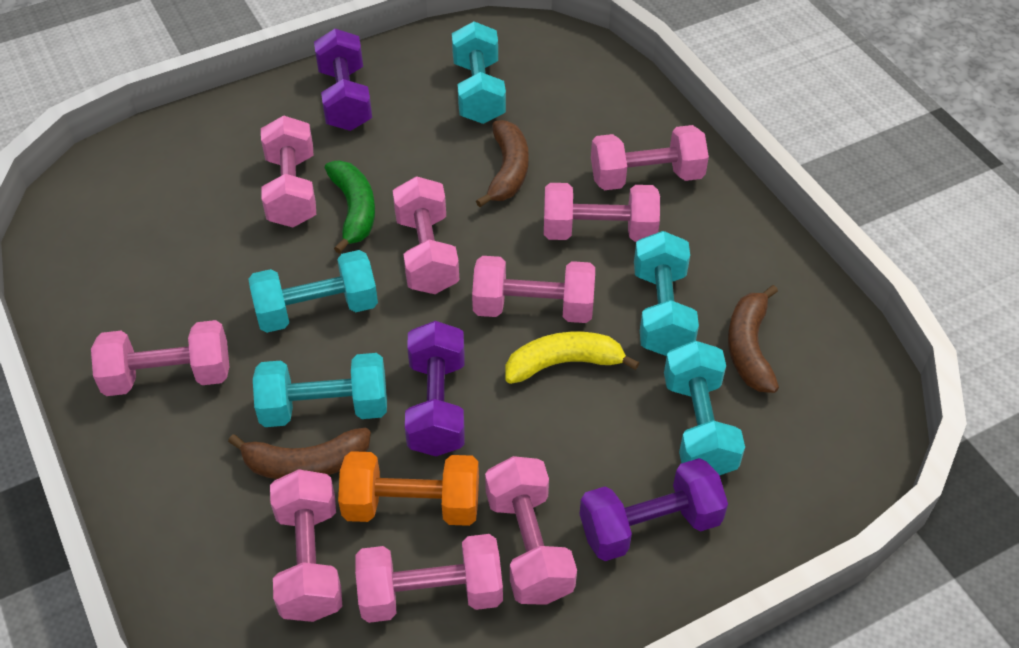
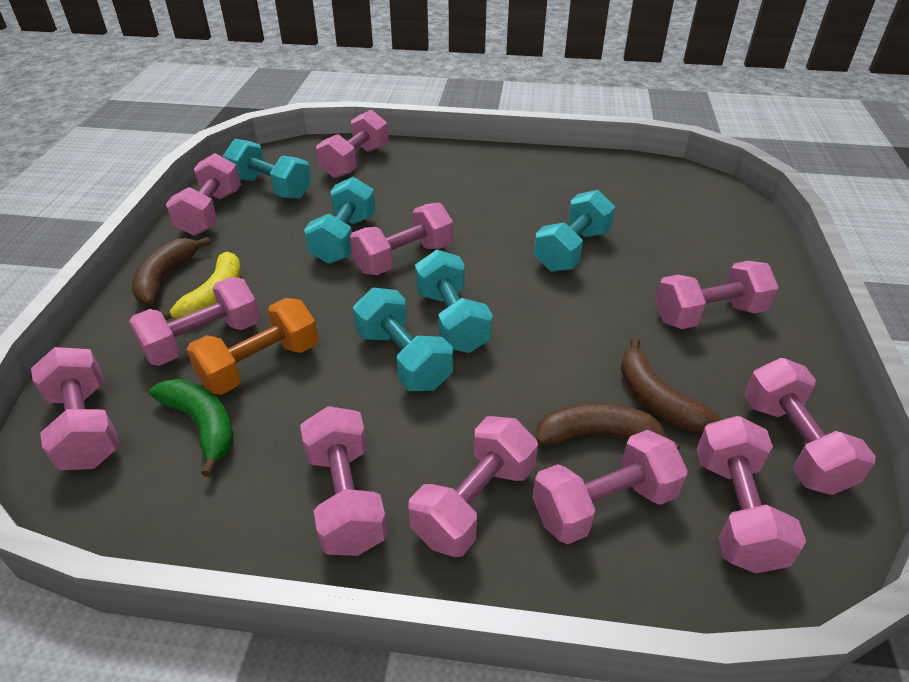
pink dumbbell: [91,320,229,396] [261,115,316,227] [270,469,342,622] [355,534,503,623] [393,176,459,294] [472,256,595,323] [485,456,577,605] [544,183,660,242] [591,125,709,190] = 9 -> [31,347,120,470] [129,277,260,366] [166,153,241,236] [300,406,388,556] [316,110,389,179] [350,203,453,275] [408,416,538,557] [532,430,688,544] [655,261,779,329] [697,416,806,573] [744,358,876,495] = 11
purple dumbbell: [314,29,372,131] [405,321,465,456] [580,458,728,561] = 3 -> none = 0

